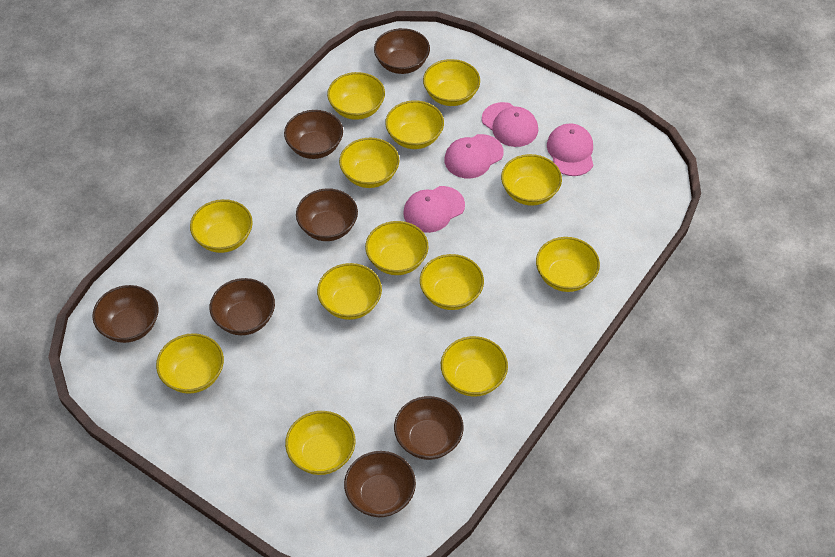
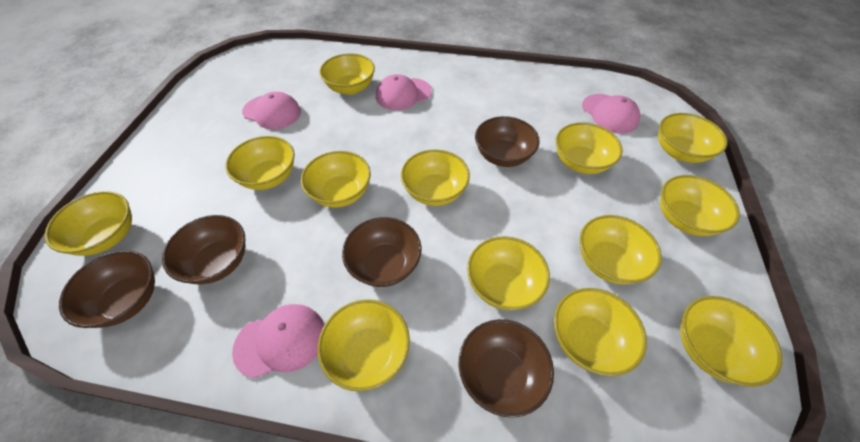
brown bowl: [92,285,159,343] [210,278,275,335] [284,110,343,159] [296,188,358,241] [344,451,416,517] [374,28,430,74] [394,396,464,460] = 7 -> [59,250,155,328] [162,215,245,285] [342,217,422,287] [459,319,554,418] [475,116,540,167] = 5

